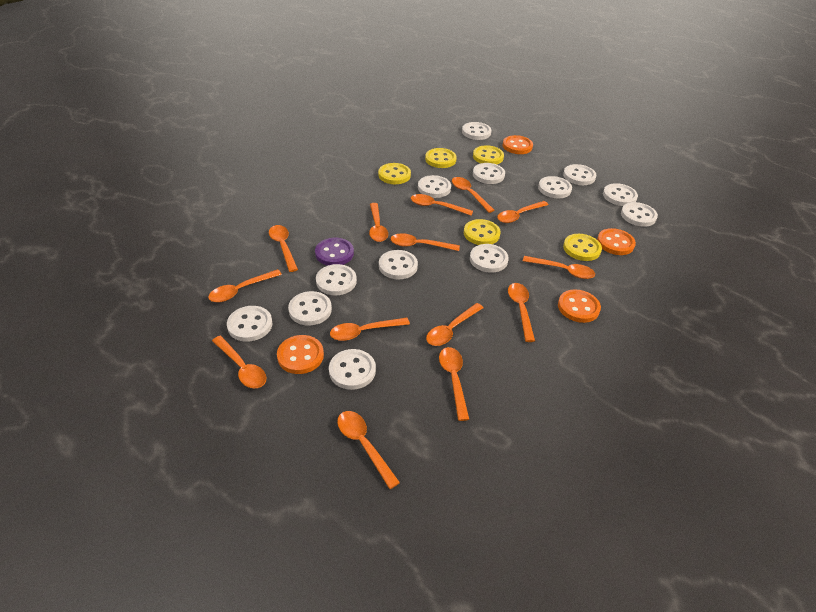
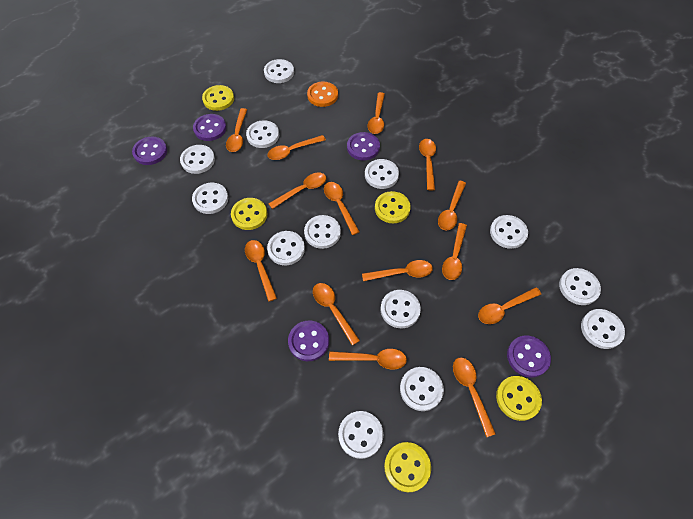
orange button: [277,335,324,374] [503,135,533,154] [558,289,601,323] [597,228,636,255] = 4 -> [307,82,338,107] = 1
purple button: [315,238,354,266] = 1 -> [132,137,167,165] [193,114,226,141] [288,321,329,361] [347,132,380,160] [507,336,551,378] = 5

